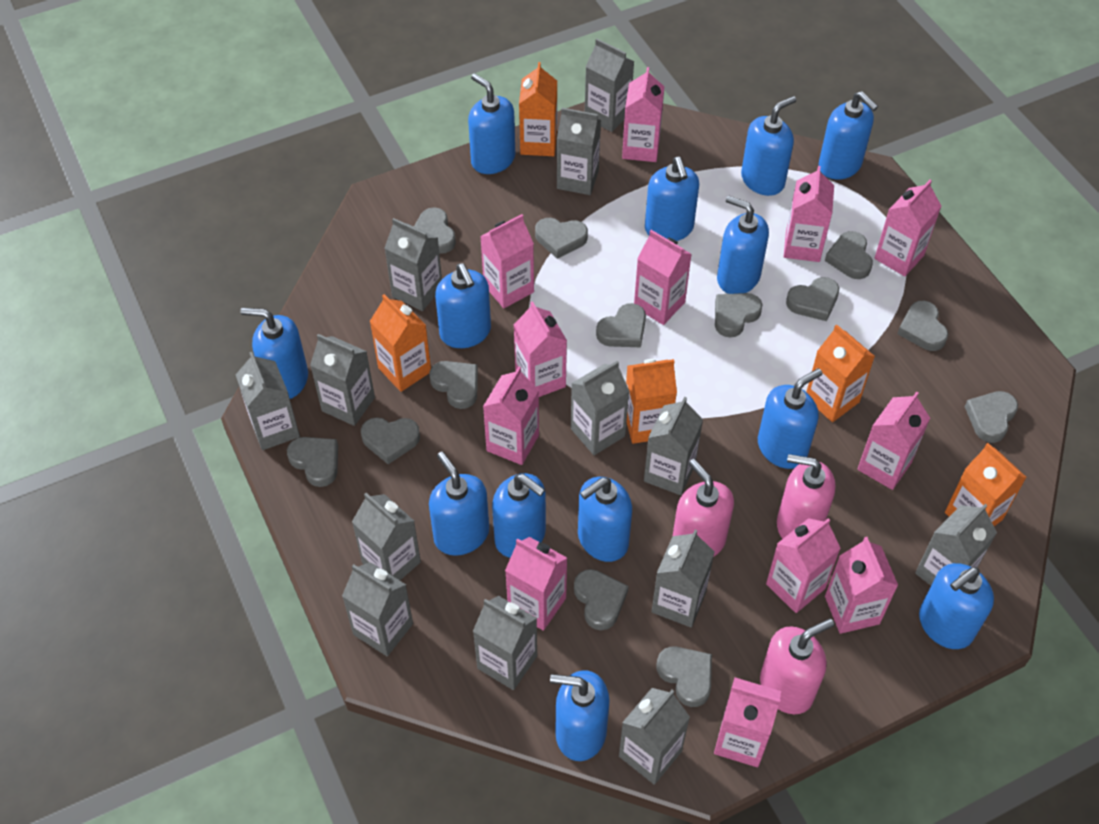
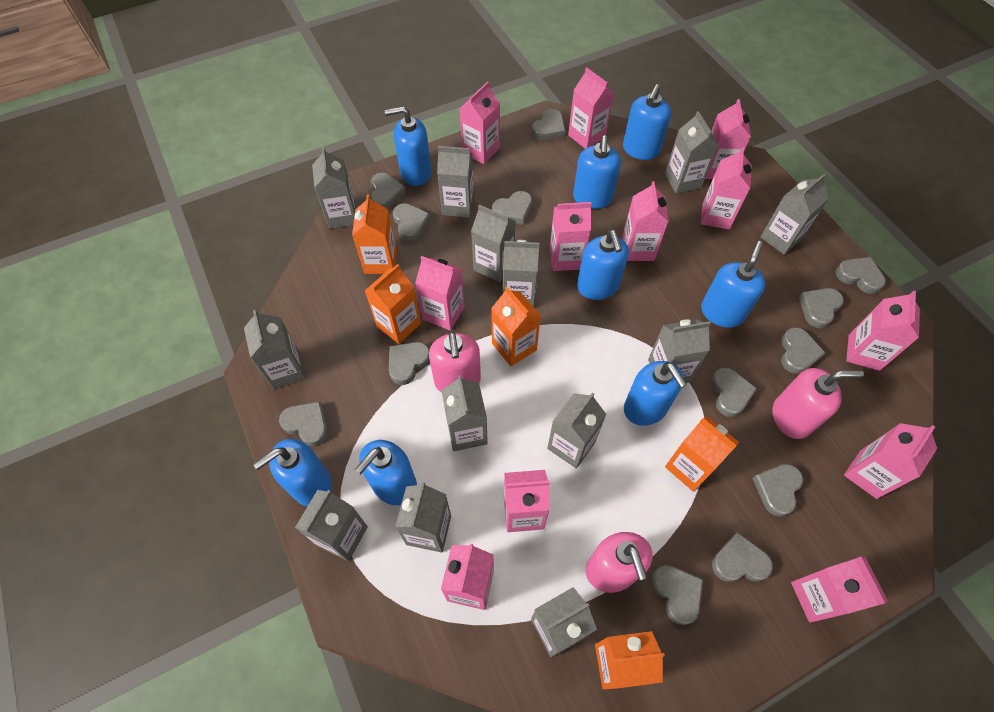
blue soap dispenser: [241,307,308,399] [429,452,489,556] [435,263,491,348] [468,74,515,174] [492,473,546,558] [550,670,610,761] [578,477,632,562] [645,157,699,241] [717,195,769,294] [741,96,796,196] [758,368,823,469] [819,91,878,179] [919,563,994,649] = 13 -> [253,439,332,507] [355,440,417,505] [385,106,431,186] [573,135,621,209] [577,230,629,300] [623,84,671,160] [624,361,687,426] [701,241,765,328] = 8

